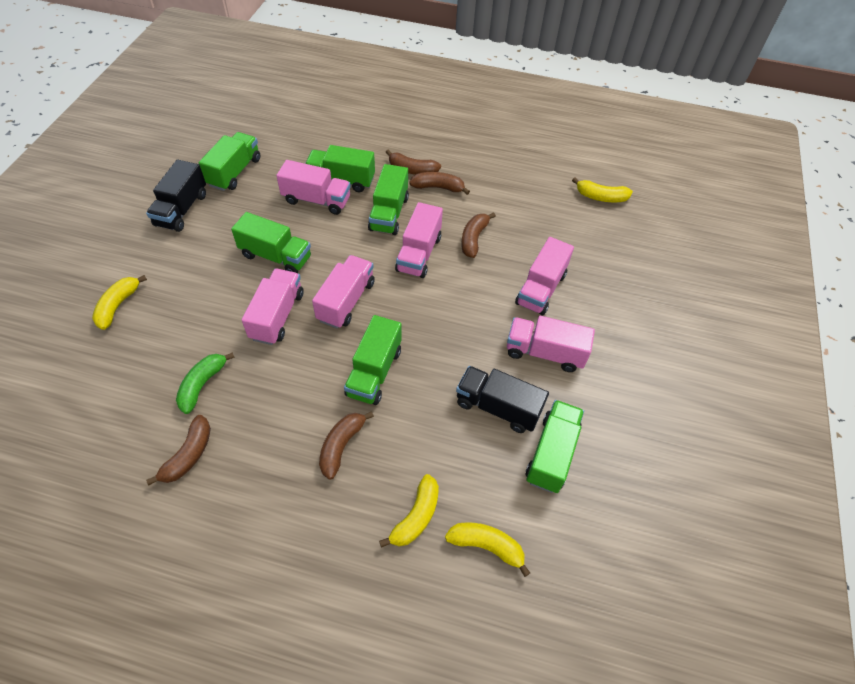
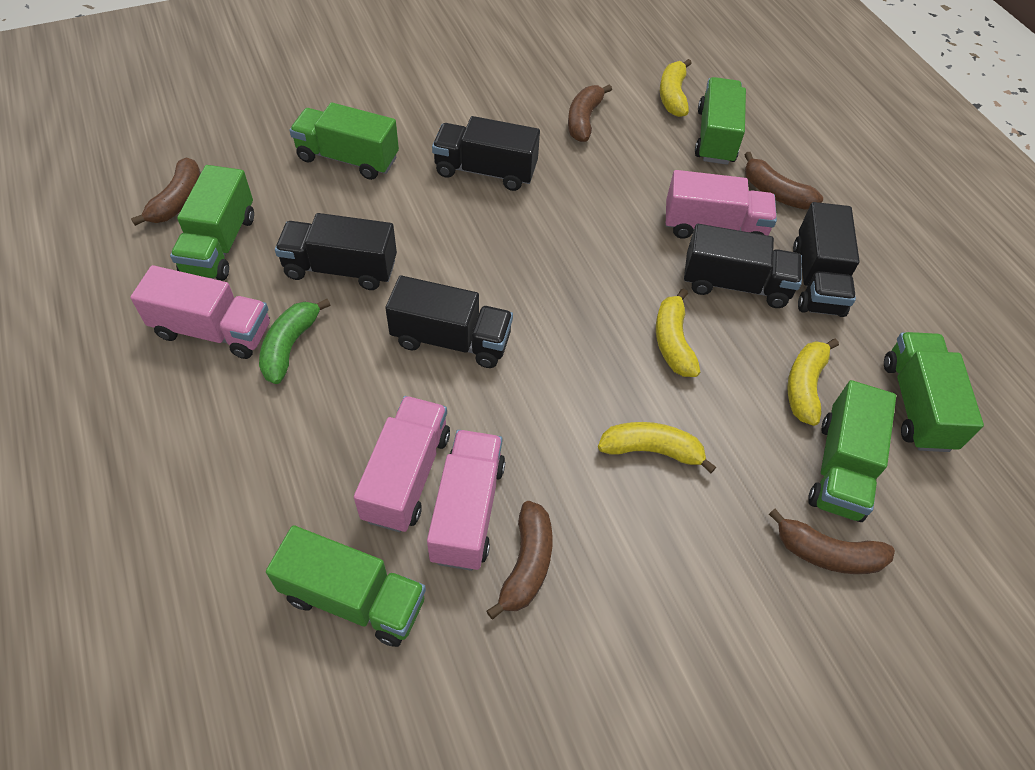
black truck: [146,160,206,232] [456,366,549,433] = 2 -> [275,213,397,290] [385,275,513,368] [432,116,540,191] [684,224,802,308] [793,202,860,317] = 5
pink truck: [242,269,304,345] [276,160,351,215] [312,255,375,329] [395,202,443,278] [507,316,595,372] [515,237,574,315] = 6 -> [130,265,270,359] [354,396,450,532] [427,430,505,571] [666,170,777,239] = 4

